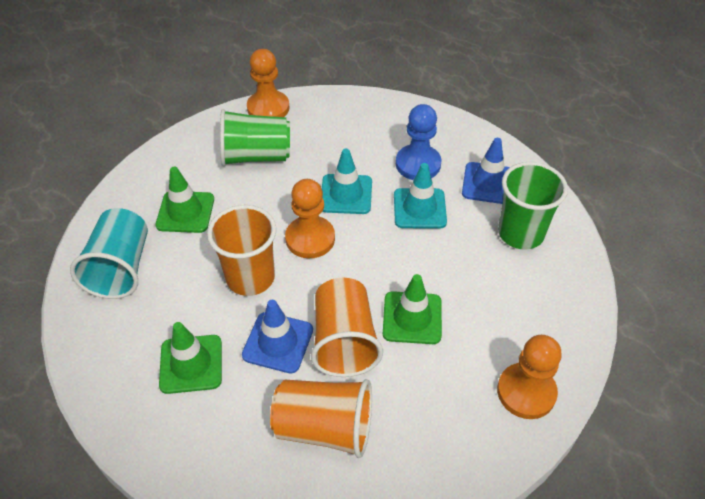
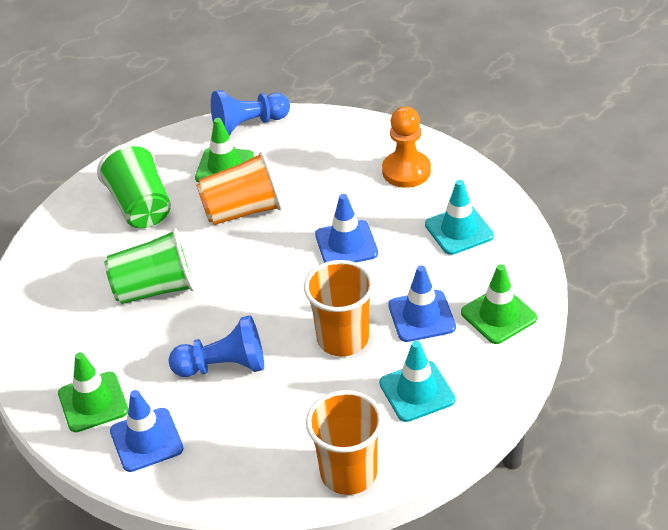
blue pawn: [396,104,441,180] = 1 -> [169,315,264,377] [211,90,290,136] = 2
blue traffic cone: [242,300,313,374] [462,138,510,204] = 2 -> [110,390,184,472] [315,194,378,263] [388,265,456,342] = 3
orange pawn: [247,49,289,117] [285,179,335,258] [497,335,562,419] = 3 -> [382,106,431,188] = 1
turquoise cup: [70,208,148,299] = 1 -> none = 0

